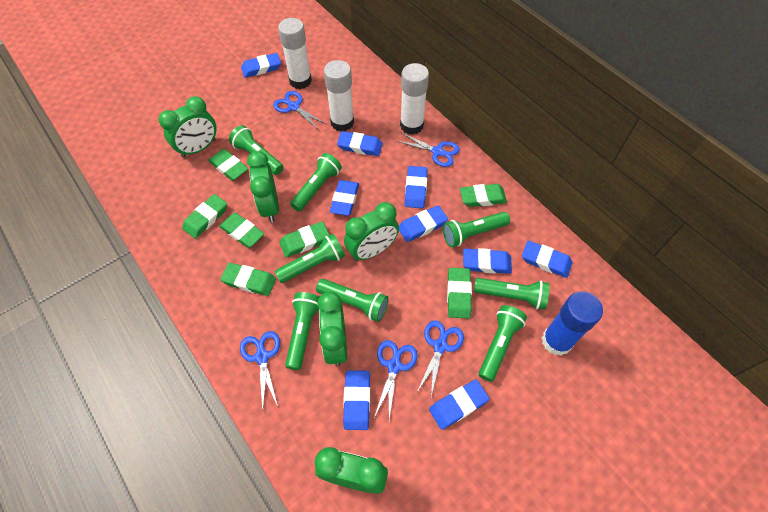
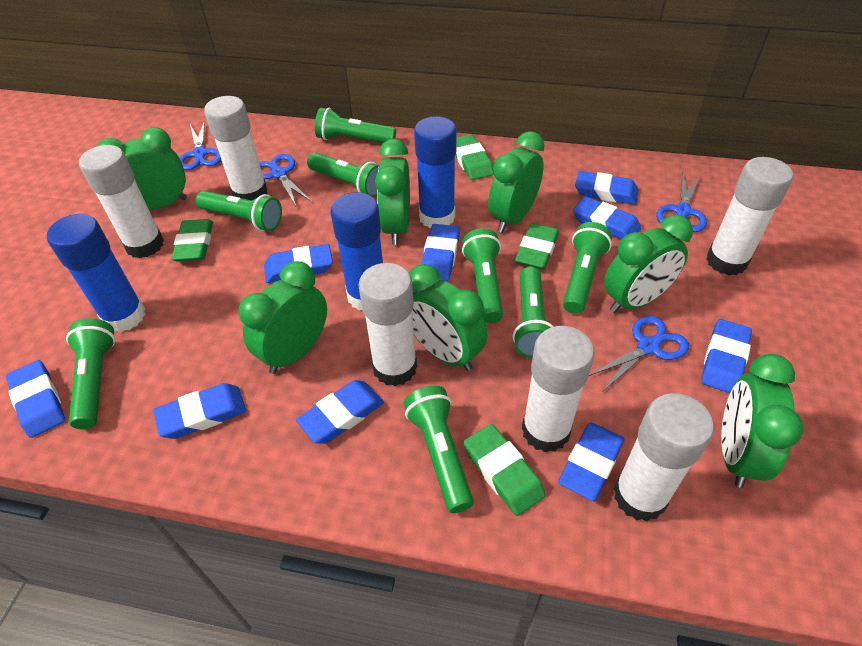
blue glue stick: [542,292,603,356] = 1 -> [47,214,146,332] [330,192,383,310] [414,116,457,228] = 3
blue scissors: [240,331,280,411] [273,91,326,128] [374,340,418,420] [397,133,460,167] [417,321,464,397] = 5 -> [180,121,221,170] [259,154,312,206] [589,316,689,392] [656,174,707,232] = 4
green clock: [159,96,216,158] [247,151,279,222] [315,447,388,494] [317,292,347,366] [344,202,399,261] = 5 -> [96,127,187,210] [239,261,327,374] [375,139,410,245] [409,264,488,371] [488,131,545,233] [604,215,693,313] [721,354,803,488] = 7
green eraser: [182,194,227,239] [208,149,248,181] [219,213,264,248] [220,263,276,296] [279,221,329,258] [447,268,472,318] [460,184,507,207] = 7 -> [171,219,213,262] [455,134,494,180] [464,424,546,516] [515,223,559,269] = 4
white glue stick: [278,18,312,89] [324,60,354,131] [400,63,429,135] = 3 -> [79,145,164,258] [204,96,268,200] [358,263,417,386] [522,326,595,452] [614,393,714,522] [706,157,793,276] = 6

